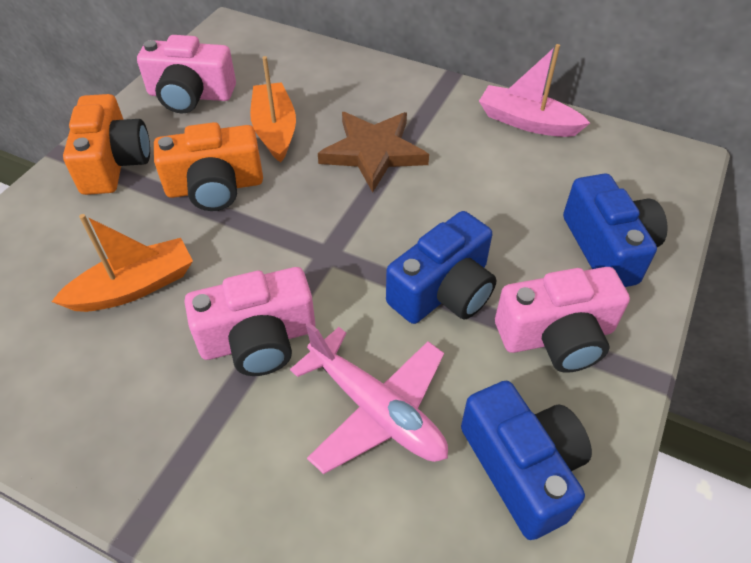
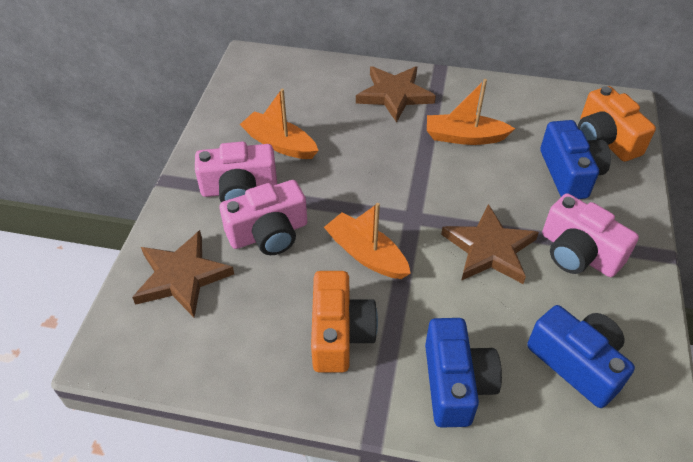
brown star: [318,112,429,192] = 1 -> [132,230,234,317] [356,66,436,123] [441,204,539,284] = 3
orange boat: [51,214,193,312] [250,56,296,162] = 2 -> [240,88,319,159] [324,203,411,279] [427,79,515,145] = 3
pink boat: [479,44,590,137] = 1 -> none = 0
pink plane: [290,322,448,474] = 1 -> none = 0

